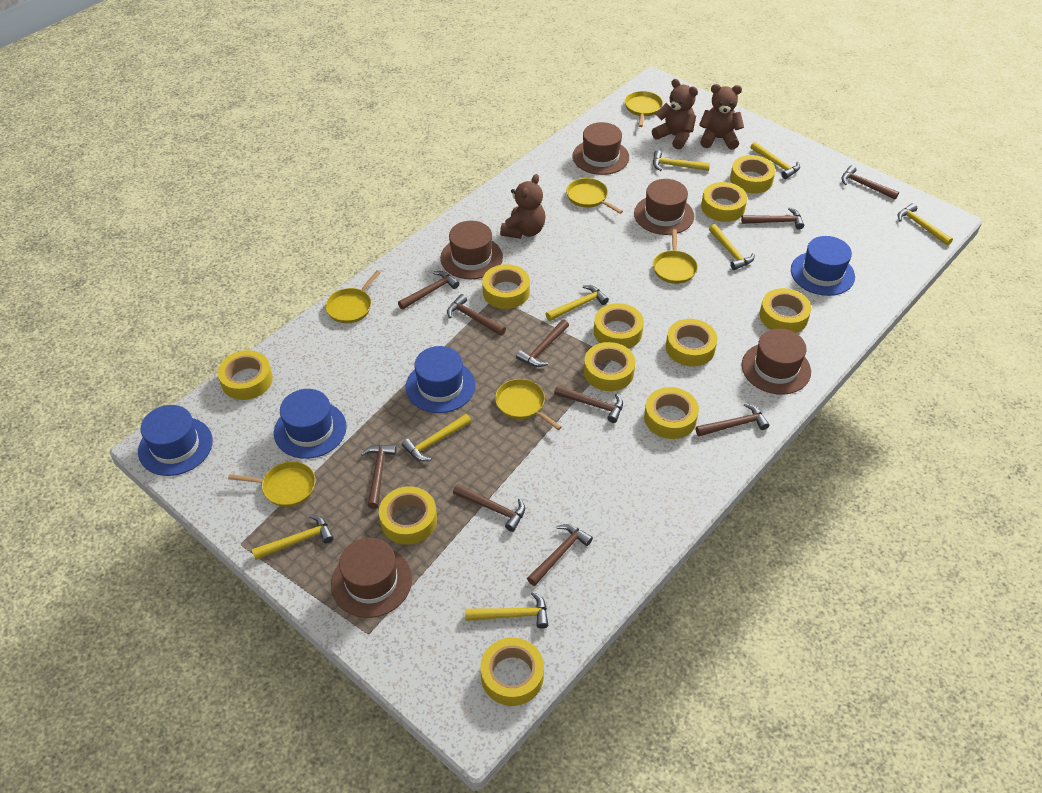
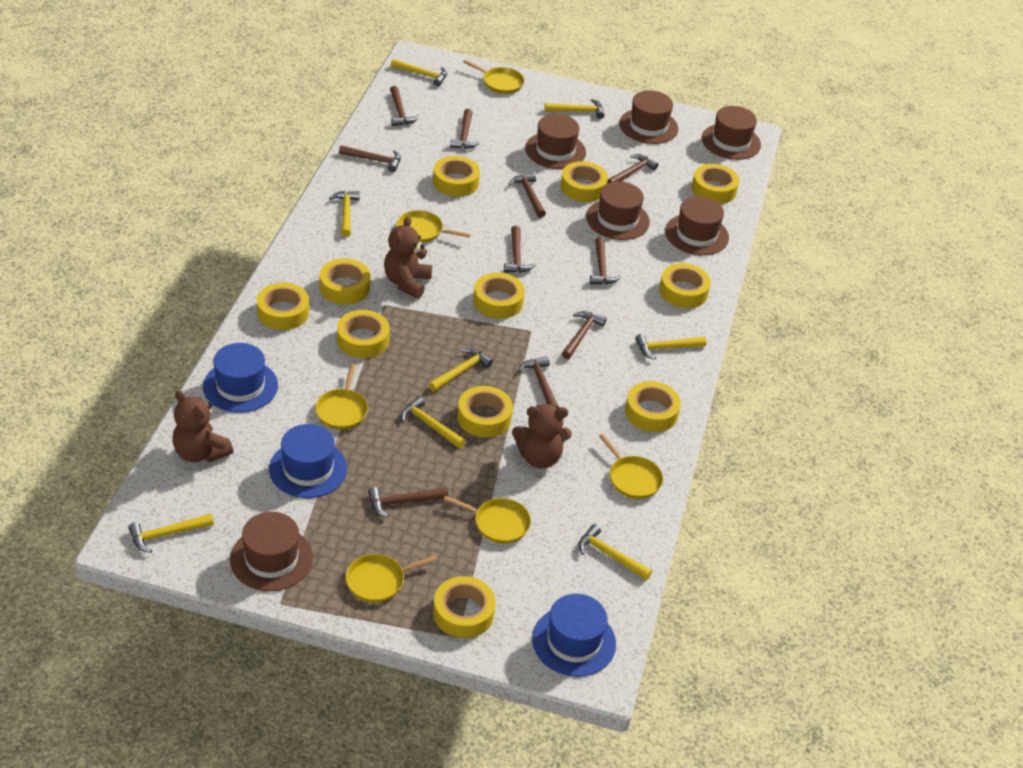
blue hat: [138,405,213,476] [274,389,347,459] [406,346,475,413] [791,236,855,296] = 4 -> [203,343,278,413] [269,424,347,498] [532,594,616,677] = 3
brown hat: [331,538,412,618] [440,221,503,279] [573,122,629,175] [634,179,694,235] [742,329,811,395] = 5 -> [230,512,313,591] [525,114,586,169] [586,181,650,240] [619,90,678,144] [665,196,729,255] [702,106,761,160] = 6

